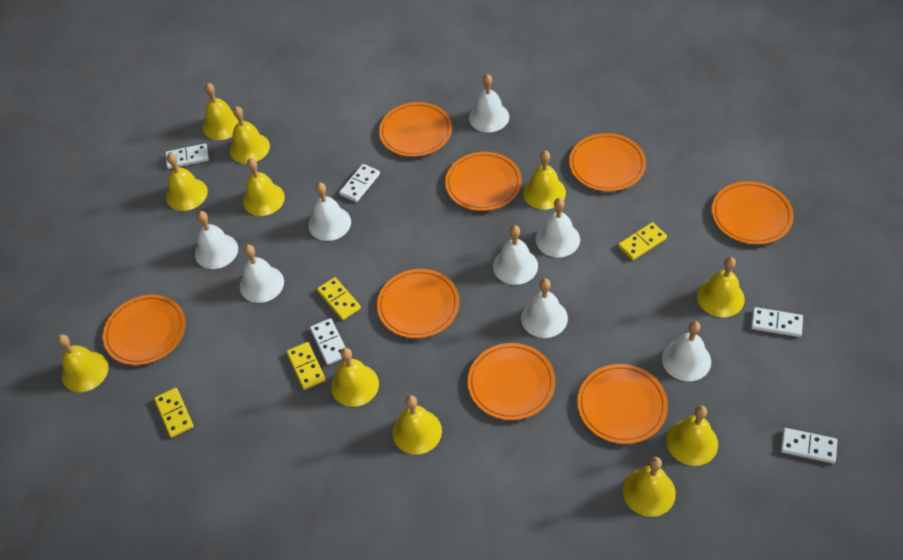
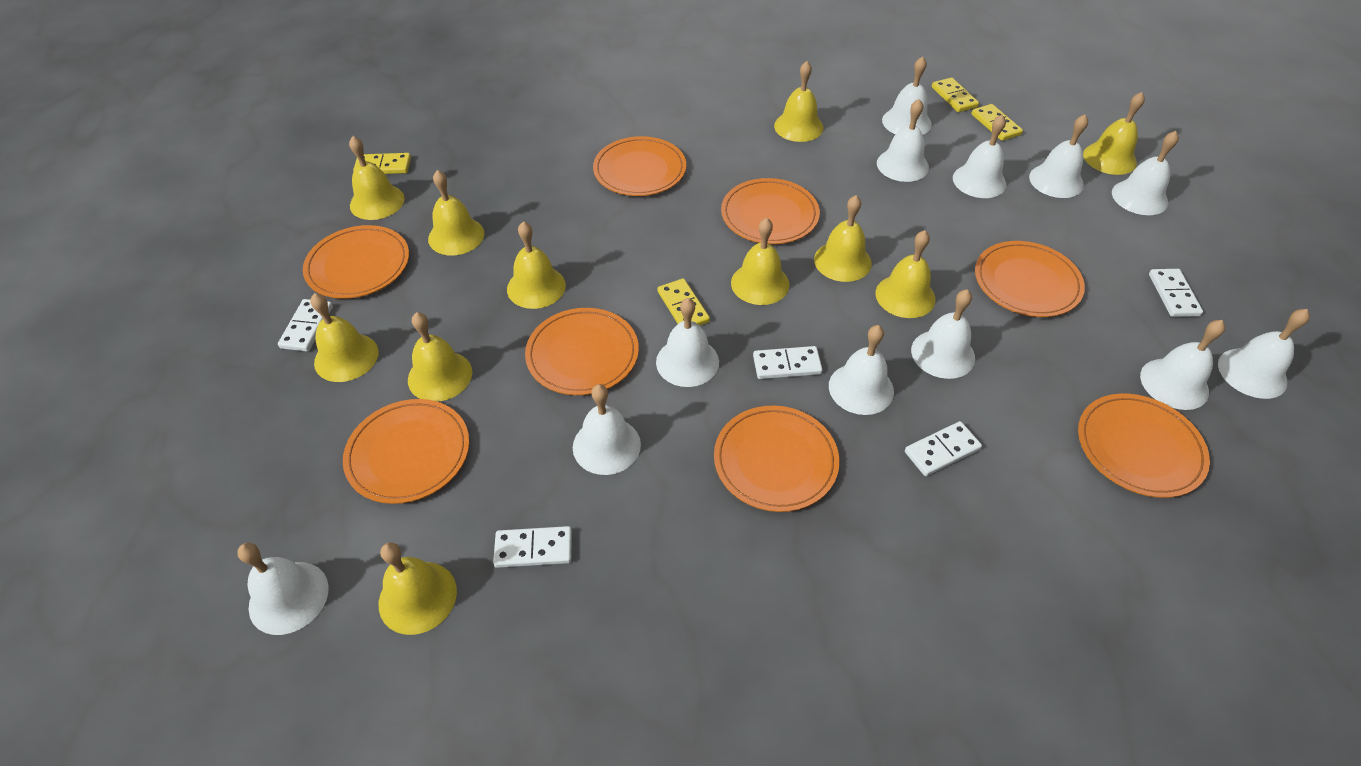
white bell: [195,211,238,269] [240,245,284,303] [308,183,351,241] [469,74,509,132] [493,225,538,285] [521,278,568,338] [536,198,580,257] [662,321,711,381] = 8 -> [237,543,329,635] [573,384,641,475] [656,298,719,387] [829,325,894,415] [877,99,929,182] [882,56,932,135] [911,289,975,379] [953,115,1006,198] [1029,114,1088,198] [1112,131,1179,215] [1140,320,1225,410] [1218,309,1310,399] = 12

